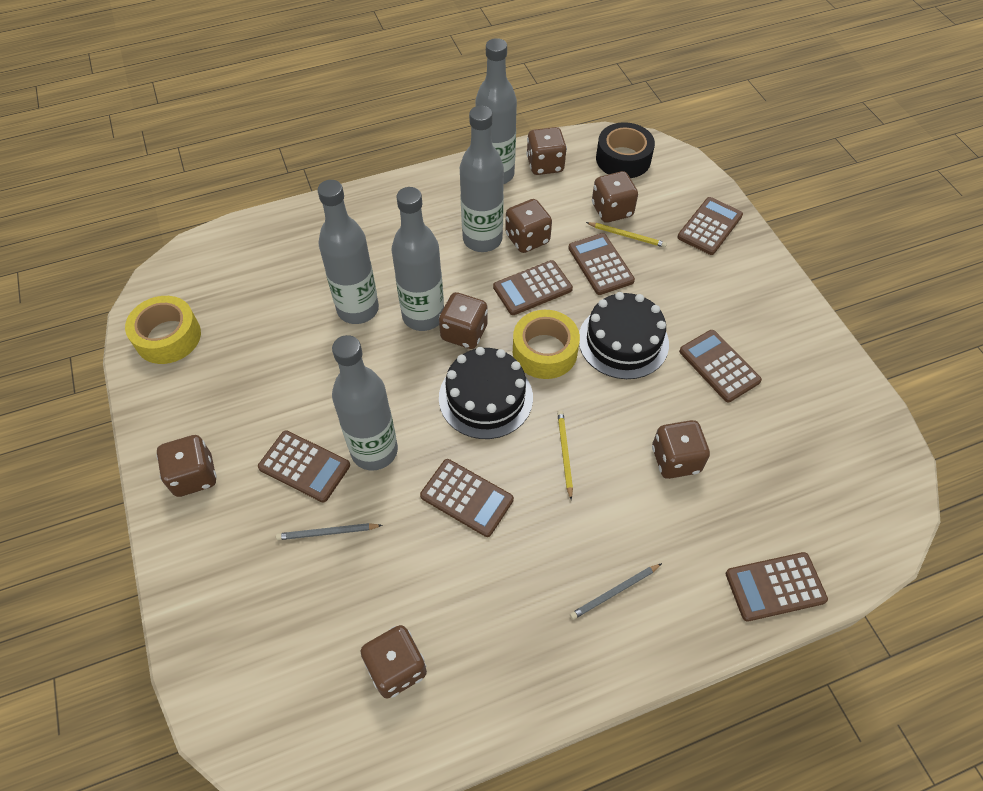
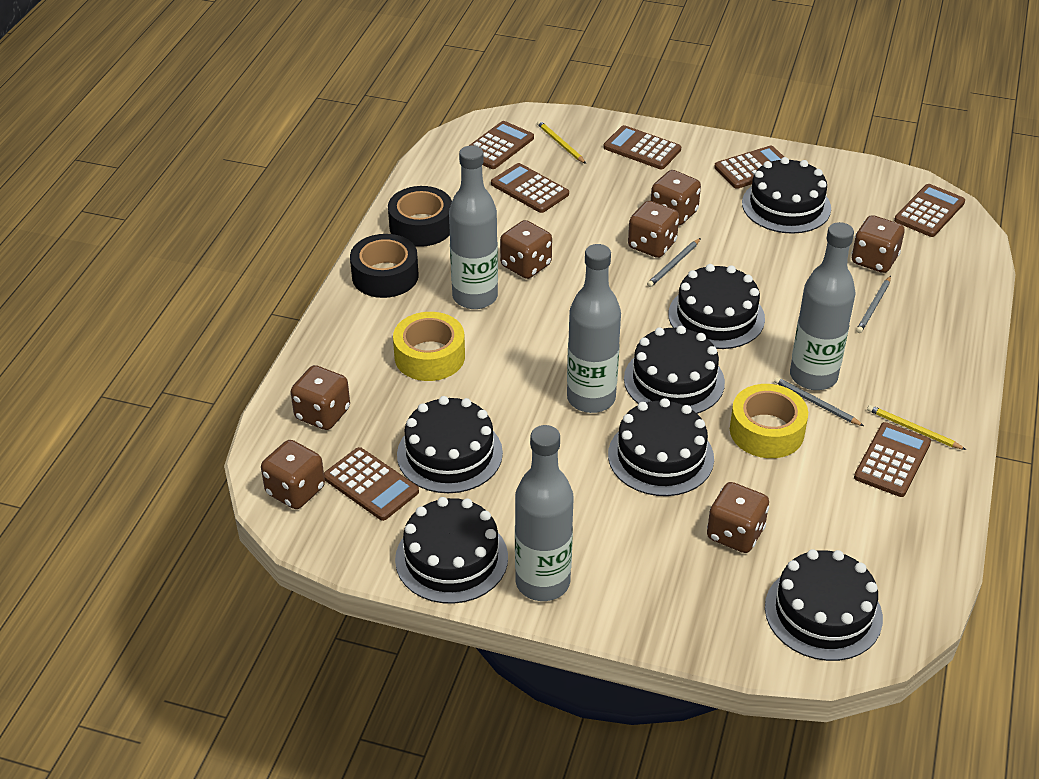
black cake: [439,347,533,439] [579,292,669,379] = 2 -> [395,497,508,604] [397,396,503,493] [608,398,714,496] [624,326,725,414] [669,264,765,349] [742,157,831,234] [765,549,883,661] = 7
black tape: [596,122,655,178] = 1 -> [350,234,419,298] [388,186,452,247] = 2
grey bottle: [318,180,379,324] [332,335,398,470] [392,187,444,331] [460,106,504,252] [475,38,517,184] = 5 -> [449,145,498,309] [515,425,574,601] [567,244,621,413] [790,222,856,390] = 4
grey pencil: [276,523,382,540] [570,563,662,620] = 2 -> [647,238,701,287] [774,377,864,426] [856,276,891,333] = 3

